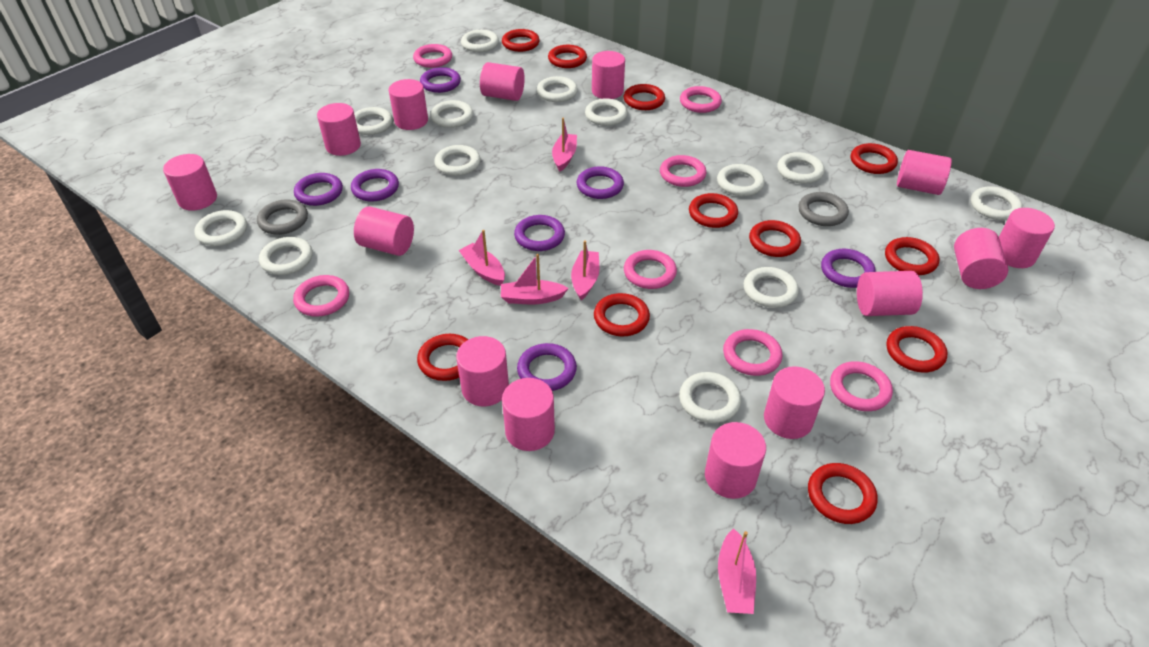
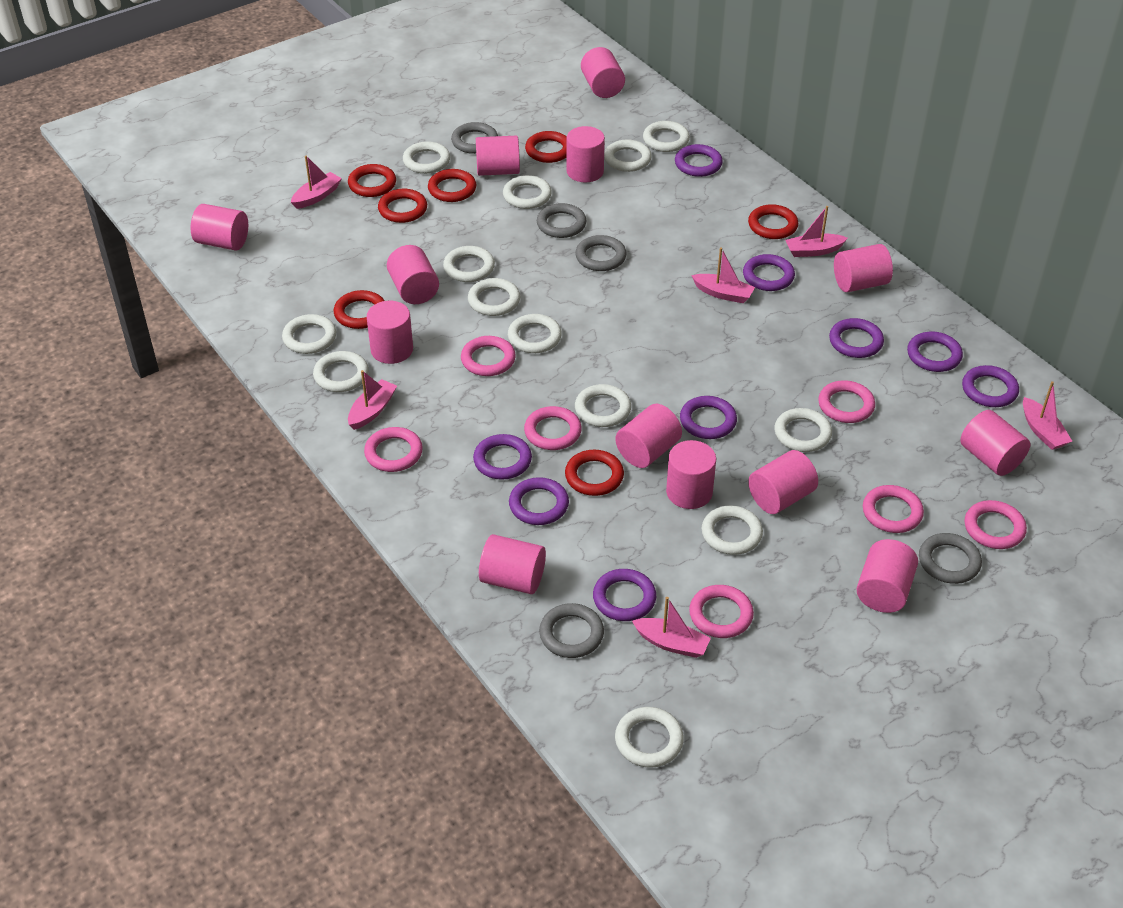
grey ring: [257,200,308,235] [799,192,849,226] = 2 -> [451,122,498,154] [537,203,587,238] [539,603,604,658] [575,235,627,271] [919,533,982,584] = 5
pink boat: [459,230,505,286] [501,254,569,304] [552,118,577,171] [571,240,599,300] [718,528,756,614] = 5 -> [291,156,342,209] [348,370,397,430] [632,597,711,658] [691,247,755,303] [785,206,848,257] [1023,381,1072,450] = 6
pink cylinder: [163,154,217,211] [317,103,361,156] [354,206,414,256] [389,79,428,130] [456,336,509,406] [480,62,525,101] [502,378,555,451] [592,51,625,99] [705,422,766,499] [764,366,825,439] [857,271,923,316] [897,150,952,195] [954,228,1008,289] [999,208,1055,268] = 14 -> [191,204,248,250] [367,301,413,364] [387,245,439,304] [476,136,520,176] [479,534,546,594] [566,126,605,182] [581,47,625,98] [615,404,682,468] [666,440,716,509] [748,450,818,514] [834,244,893,292] [856,539,918,613] [960,410,1030,476] = 13
purple ring: [294,173,343,206] [351,169,399,201] [420,67,461,93] [514,215,565,251] [517,343,577,391] [577,166,624,199] [821,249,876,288] = 7 -> [473,434,532,480] [509,477,569,525] [593,569,656,621] [675,144,723,177] [680,396,737,439] [743,254,795,291] [829,318,884,358] [907,332,963,372] [962,365,1019,407] = 9
red ring: [417,334,468,381] [502,29,540,52] [548,45,587,68] [594,293,650,336] [624,84,665,110] [689,193,738,228] [749,220,801,257] [808,463,878,524] [851,143,898,174] [885,237,939,275] [887,326,948,373] = 11 -> [334,290,385,329] [348,164,396,197] [378,189,427,223] [428,169,476,202] [525,131,567,163] [565,450,624,496] [748,204,798,239] = 7

